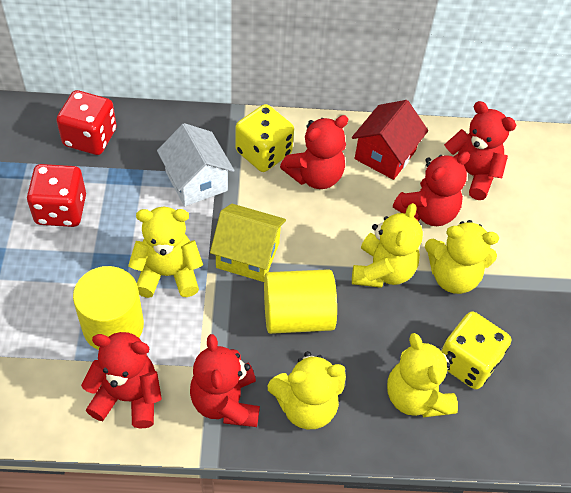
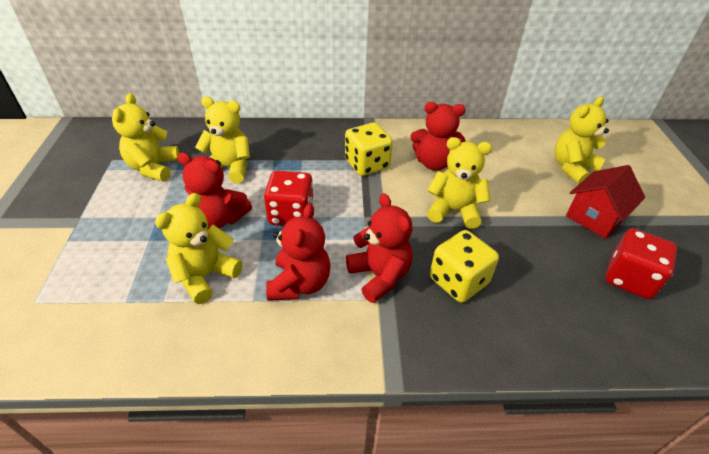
red teddy bear: [81,332,162,429] [190,334,260,427] [280,115,348,189] [393,152,470,226] [444,101,516,200] = 5 -> [177,152,252,229] [266,204,331,301] [346,193,413,303] [410,102,466,171] = 4
white house: [157,123,235,206] = 1 -> none = 0
yellow cylinder: [73,266,144,350] [264,269,337,334] = 2 -> none = 0
yellow house: [210,204,286,282] = 1 -> none = 0

